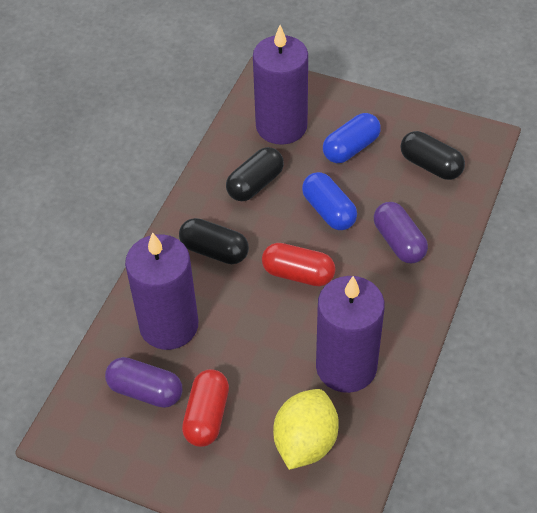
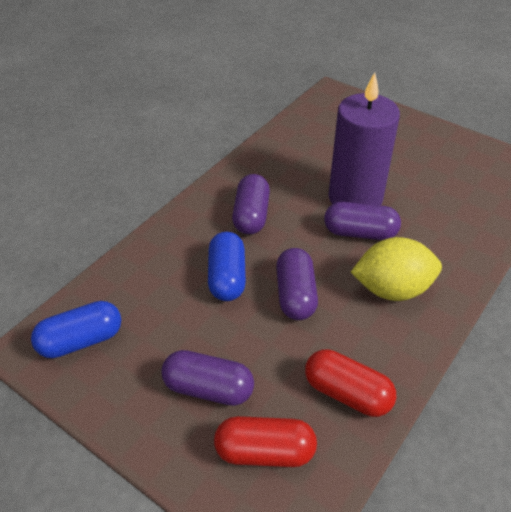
black capsule: [179,218,249,264] [226,147,284,201] [400,131,465,180] = 3 -> none = 0
purple candle: [125,232,198,350] [253,25,308,145] [316,276,385,393] = 3 -> [328,72,400,205] = 1
purple capsule: [105,357,183,408] [374,202,428,263] = 2 -> [161,350,254,406] [232,174,270,234] [276,248,318,320] [324,202,401,240] = 4

